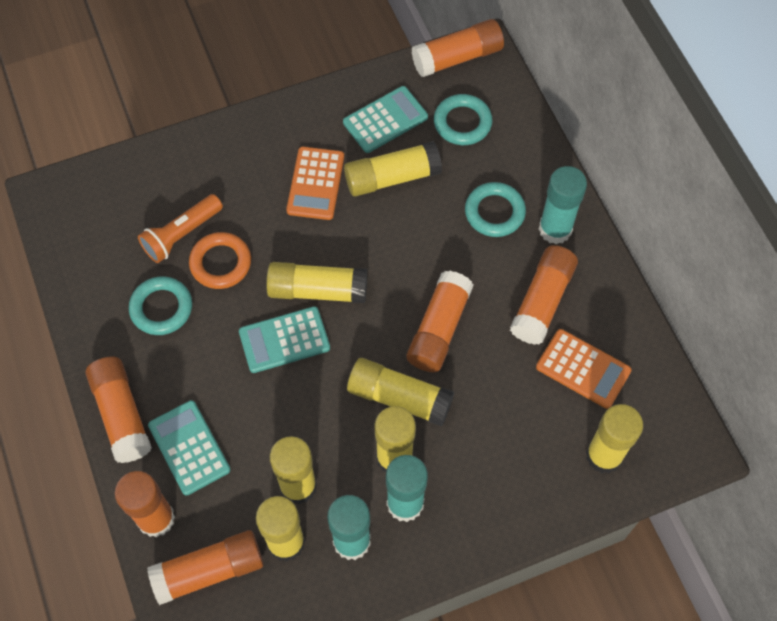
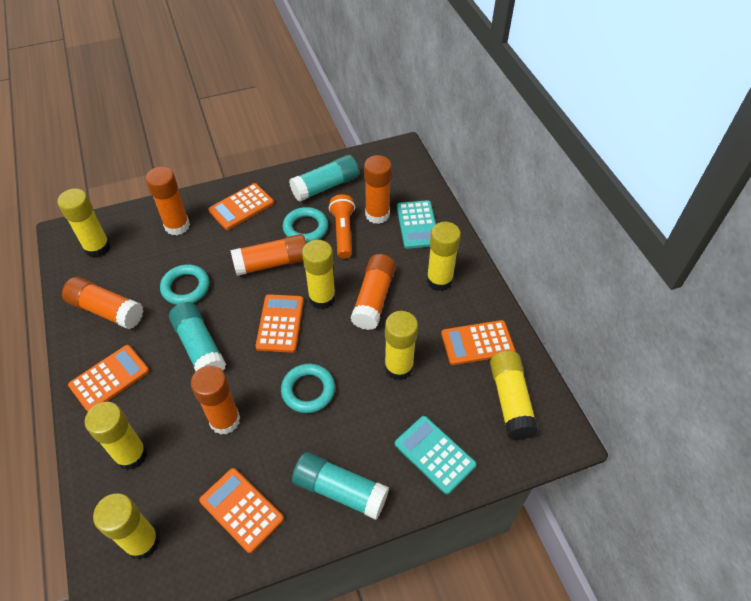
orange calculator: [286,147,344,220] [536,329,632,409] = 2 -> [68,345,149,412] [199,468,284,553] [208,183,274,230] [256,294,304,353] [441,320,515,365] = 5
orange ring: [189,232,251,289] = 1 -> none = 0
turquoise calculator: [148,400,231,495] [239,306,330,373] [343,86,428,153] = 3 -> [395,416,476,495] [397,200,436,249] = 2

